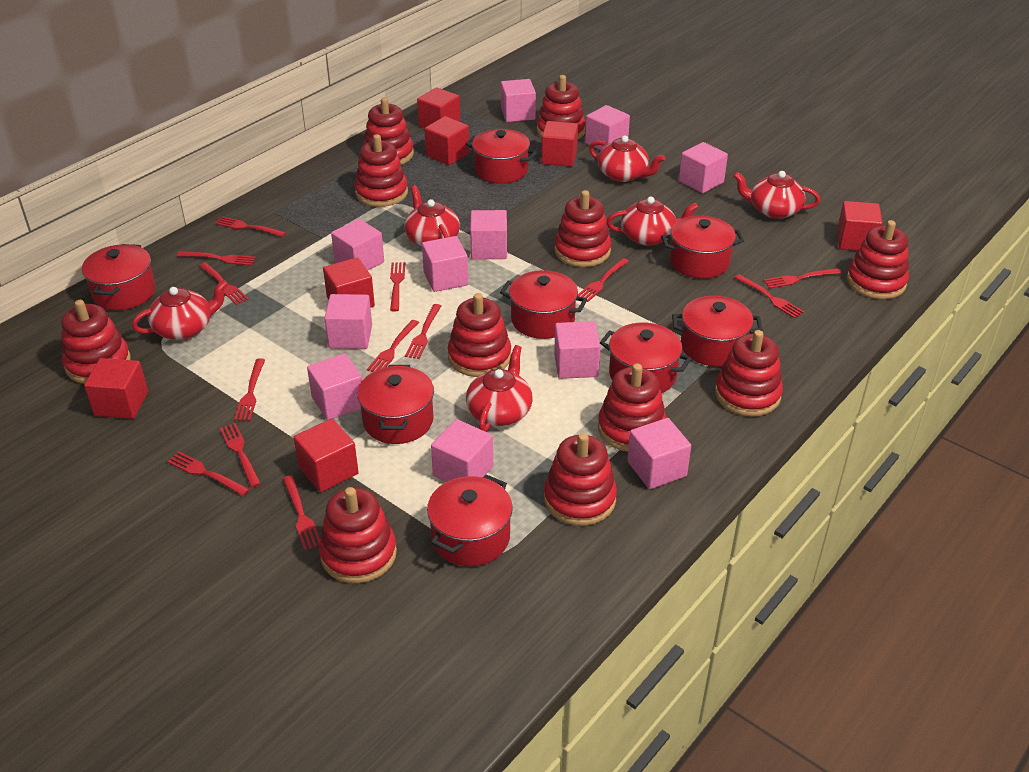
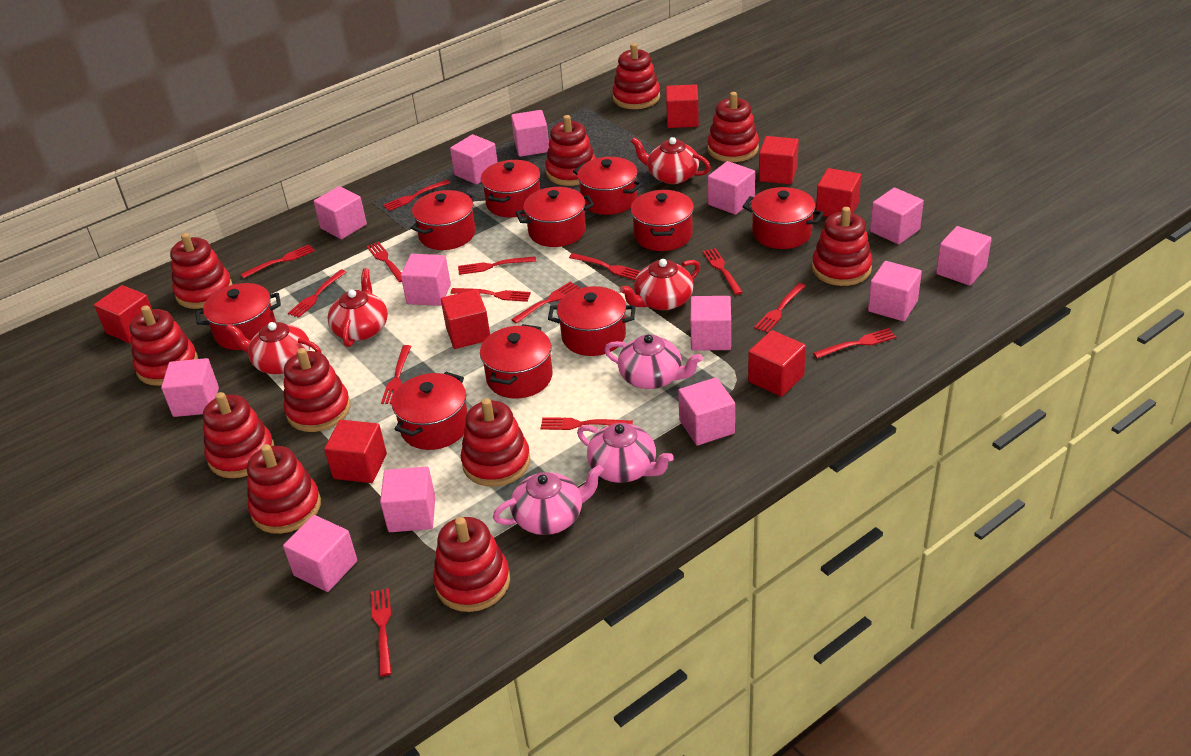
pink cube: [307,353,362,420] [324,294,372,349] [331,219,384,270] [422,236,468,292] [431,419,493,482] [470,210,507,259] [501,79,536,122] [554,321,600,379] [585,105,630,150] [627,418,691,489] [679,142,728,193] = 11 -> [161,358,219,417] [283,515,357,592] [314,186,367,239] [380,466,435,532] [401,254,451,306] [450,134,498,185] [511,110,549,157] [678,377,735,446] [690,296,731,351] [708,161,755,215] [868,261,922,321] [870,188,924,244] [936,226,992,286] = 13
pink teapot: none = 0 -> [493,465,604,535] [577,423,674,483] [604,334,703,389] = 3
red fork: [167,451,250,496] [177,251,256,266] [199,262,249,305] [215,216,286,237] [220,423,261,487] [234,358,265,421] [283,475,320,551] [367,320,419,372] [390,262,405,311] [405,304,441,359] [578,258,629,302] [735,274,804,318] [764,268,842,289] = 13 -> [240,245,315,278] [288,270,346,318] [367,242,402,282] [371,588,392,676] [381,345,411,404] [383,180,450,211] [451,288,531,302] [458,256,536,275] [511,282,580,324] [540,417,633,430] [569,253,640,280] [702,248,743,295] [754,283,805,333] [813,328,897,358] = 14
red pot: [82,244,156,310] [357,365,434,444] [427,474,513,566] [466,129,537,184] [500,270,587,339] [600,323,692,393] [661,215,744,279] [672,296,763,367] = 8 -> [196,283,281,350] [392,372,468,450] [411,190,476,250] [480,324,553,398] [481,160,540,217] [515,187,594,247] [548,286,636,356] [573,157,643,215] [631,190,694,251] [742,187,824,249] = 10
red teapot: [132,280,228,340] [404,185,460,246] [466,345,532,432] [589,136,665,182] [607,197,699,246] [733,171,820,219] = 6 -> [226,322,322,374] [327,269,388,347] [619,259,700,310] [631,137,711,184] = 4

